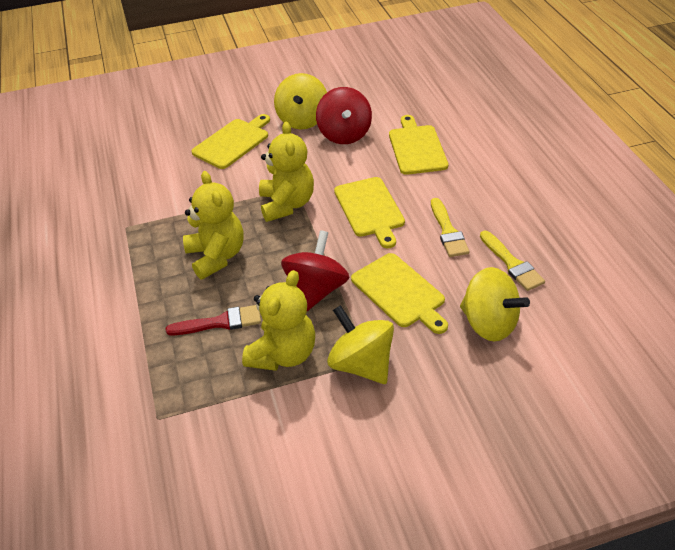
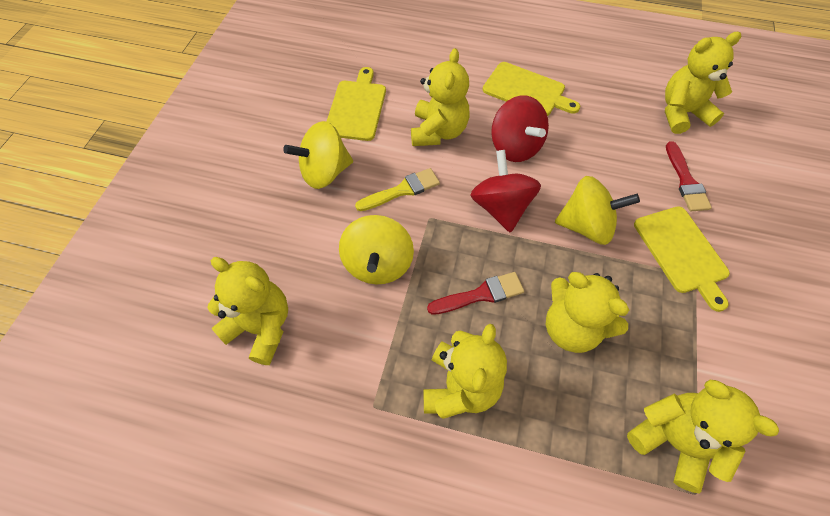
red brush: [166,305,261,335] = 1 -> [427,272,524,315] [666,141,712,211] = 2
yellow brush: [431,198,470,257] [480,230,545,291] = 2 -> [355,168,440,211] = 1
yellow cutting board: [191,114,270,169] [334,177,405,248] [351,253,448,334] [389,115,448,175] = 4 -> [327,67,386,141] [483,62,580,116] [634,206,730,312] = 3
yellow teddy bear: [183,171,244,280] [242,270,315,371] [259,122,314,222] = 3 -> [207,257,288,365] [411,48,470,146] [424,324,507,419] [546,272,629,353] [627,380,779,493] [665,32,741,134] = 6

